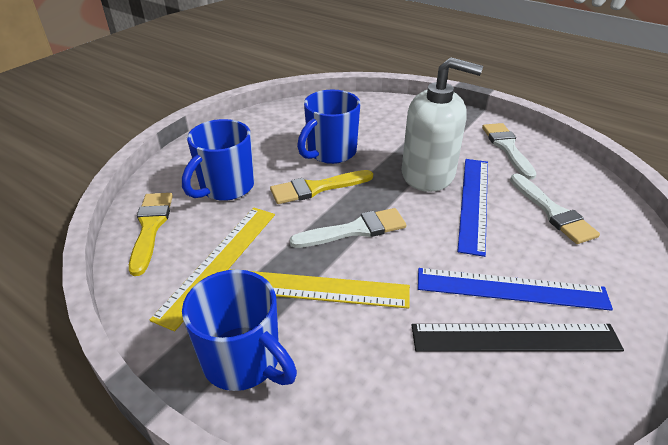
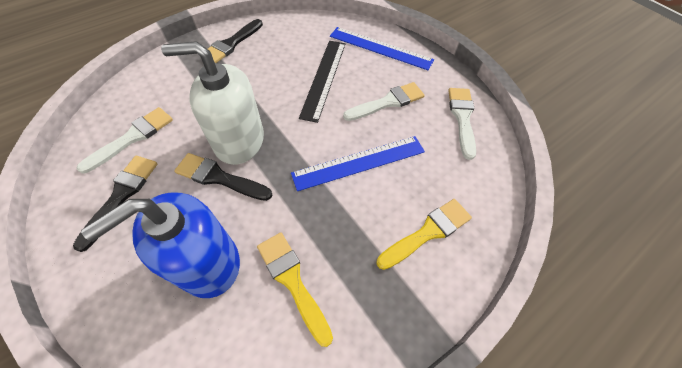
black brush: none = 0 -> [73,156,157,252] [174,153,272,201] [208,19,263,63] = 3
blue mug: [182,119,254,201] [182,270,297,391] [297,89,361,164] = 3 -> none = 0
blue soap dispenser: none = 0 -> [81,193,240,298] = 1
yellow ruler: [150,208,275,331] [230,269,410,309] = 2 -> none = 0

